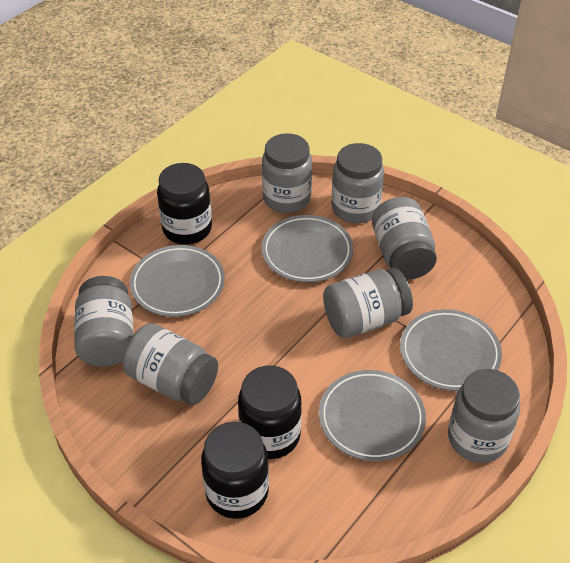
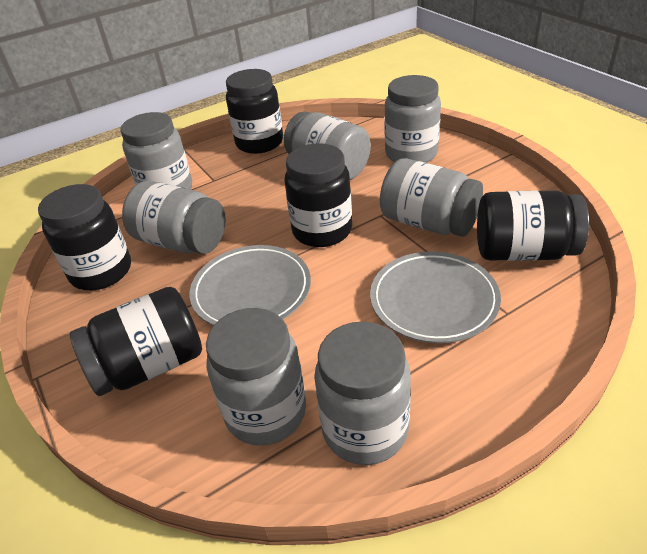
black jar: [157,163,212,244] [201,422,269,519] [238,365,302,459] = 3 -> [38,184,131,290] [70,287,202,396] [226,69,283,154] [284,143,352,247] [477,190,589,261] = 5
grey plate: [130,245,225,317] [262,215,353,282] [319,370,426,461] [400,309,502,391] = 4 -> [190,245,311,326] [370,251,501,343] = 2

